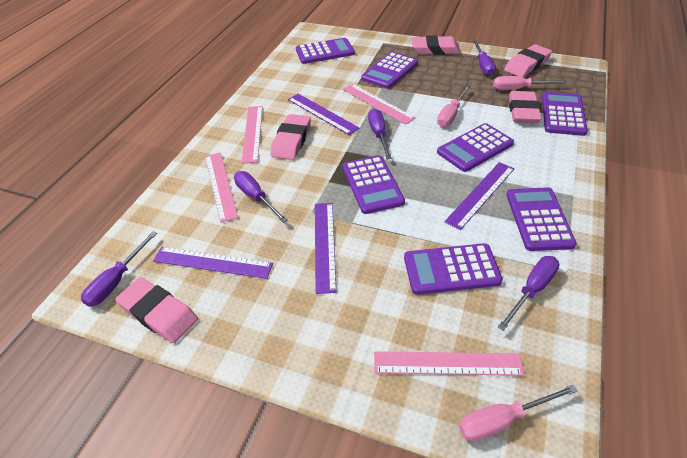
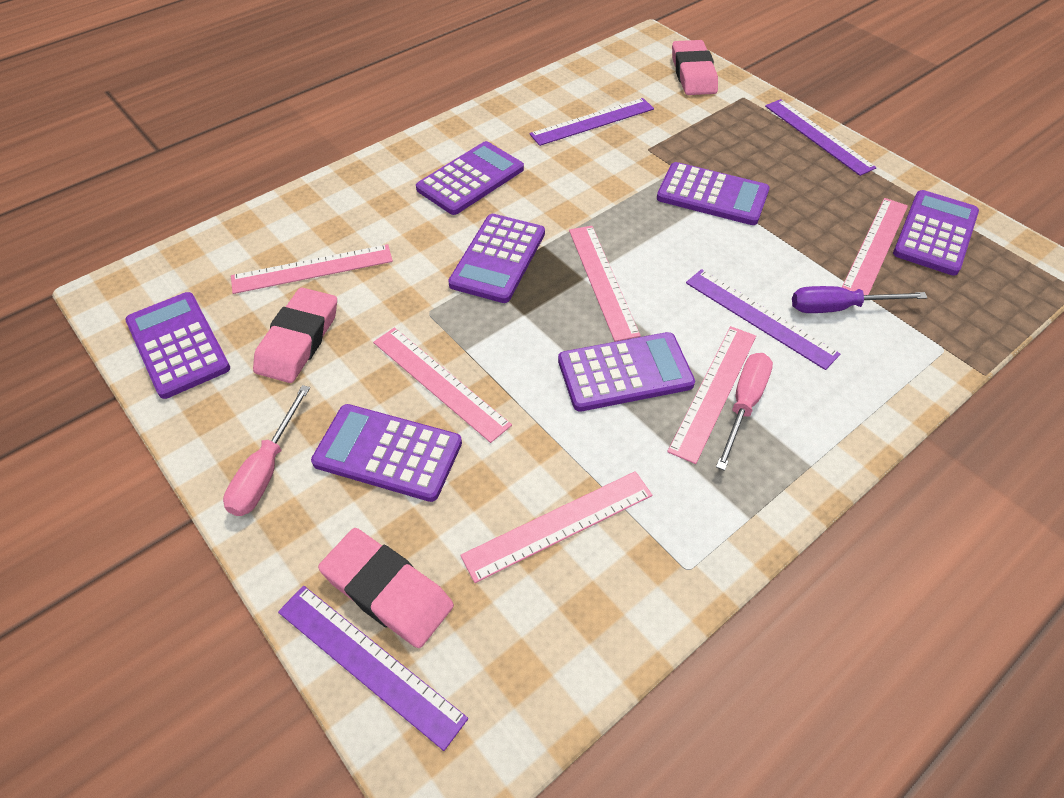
pink eraser: [115,277,198,343] [271,114,311,160] [412,35,460,55] [504,44,552,77] [509,91,542,123] = 5 -> [253,288,337,383] [318,528,454,648] [672,40,718,95] = 3
pink ruler: [205,152,238,223] [242,106,263,164] [343,84,416,124] [374,351,524,376] = 4 -> [231,244,393,294] [373,327,512,443] [460,471,652,583] [569,226,641,342] [667,326,756,464] [842,198,908,295] = 6
pink screwdriver: [437,85,470,127] [459,385,577,441] [493,76,567,90] = 3 -> [223,385,310,516] [716,353,773,471] = 2
purple screwdriver: [81,231,157,307] [234,171,288,223] [368,109,392,159] [472,40,496,76] [498,256,559,331] = 5 -> [792,286,928,313] = 1

